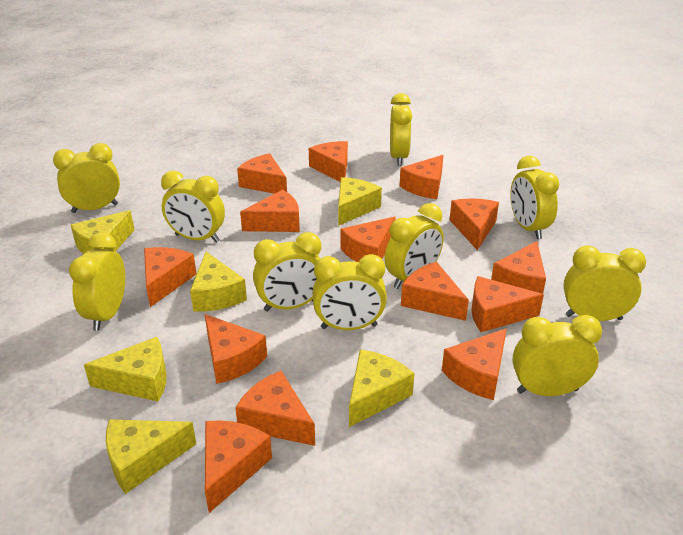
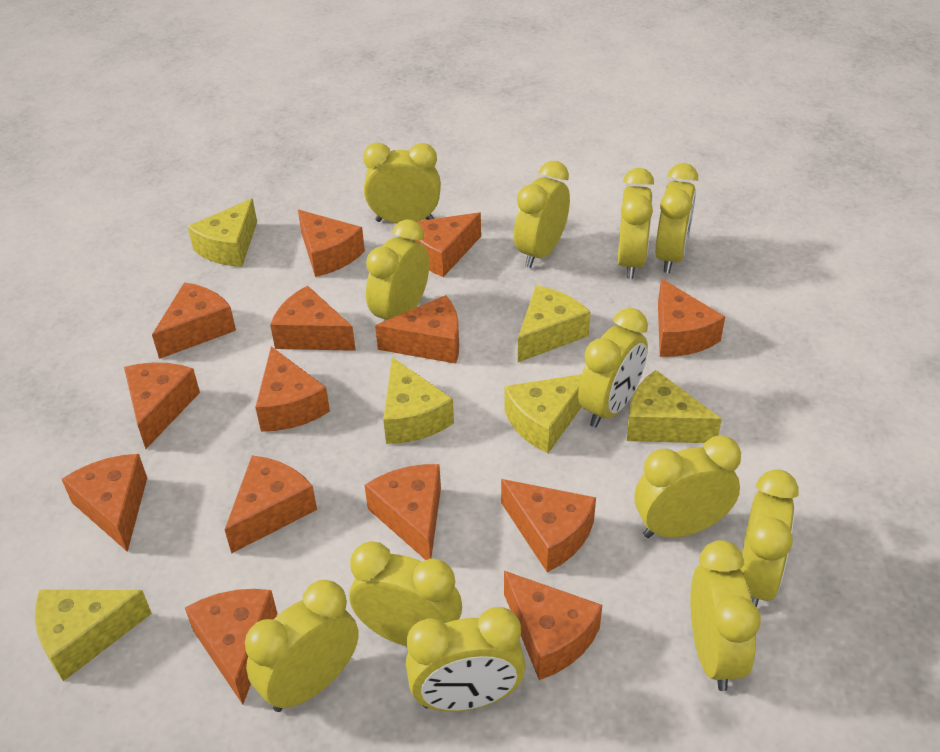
yellow clock: [53,143,120,213] [69,232,125,331] [161,171,225,242] [253,232,322,312] [313,254,387,330] [385,203,444,289] [390,93,412,166] [510,156,560,239] [512,315,602,396] [564,245,646,321] = 10 -> [245,580,359,712] [350,541,462,646] [363,142,441,224] [366,220,429,321] [406,607,526,712] [514,161,570,268] [578,308,648,428] [618,168,654,279] [635,435,741,538] [655,163,698,273] [690,540,761,691] [740,469,799,607] = 12

